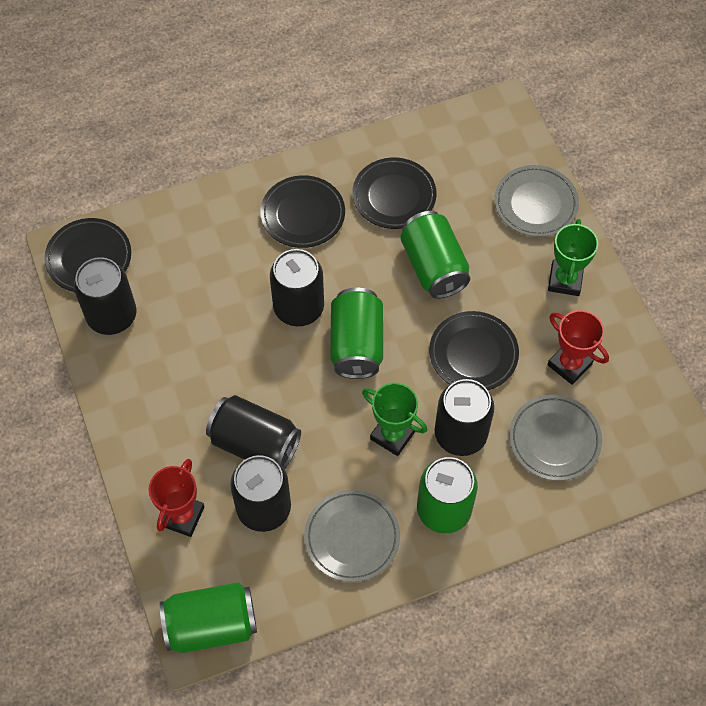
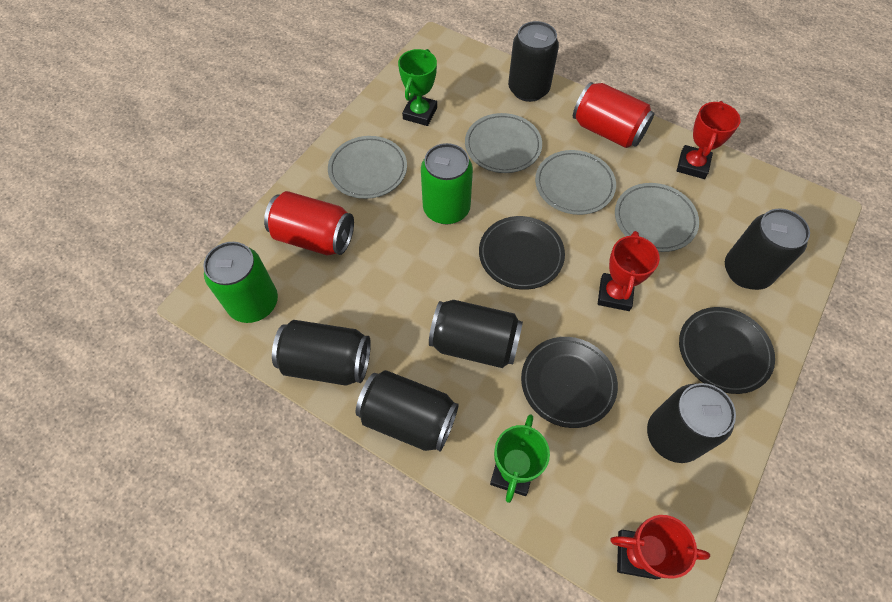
black can: [74,257,136,335] [206,395,301,469] [230,455,291,532] [270,249,324,326] [434,379,494,456] = 5 -> [272,320,371,386] [356,370,459,452] [429,300,523,368] [508,21,559,102] [647,383,736,463] [725,208,810,290] = 6
black plate: [44,218,131,292] [260,175,345,248] [352,158,437,229] [429,311,519,390] = 4 -> [479,216,565,290] [521,337,618,428] [679,307,775,394] = 3
green can: [160,582,257,653] [330,288,383,379] [400,211,470,299] [417,457,478,533] = 4 -> [203,242,278,323] [421,143,473,224] = 2
grey plate: [304,490,400,582] [494,165,579,237] [509,395,602,481] = 3 -> [328,136,407,199] [465,113,542,173] [535,150,616,215] [615,183,699,252] = 4
red can: none = 0 -> [264,191,354,256] [573,82,655,148] = 2
red trophy: [148,459,204,537] [547,310,609,385] = 2 -> [598,231,660,311] [610,515,710,579] [677,101,741,179] = 3

